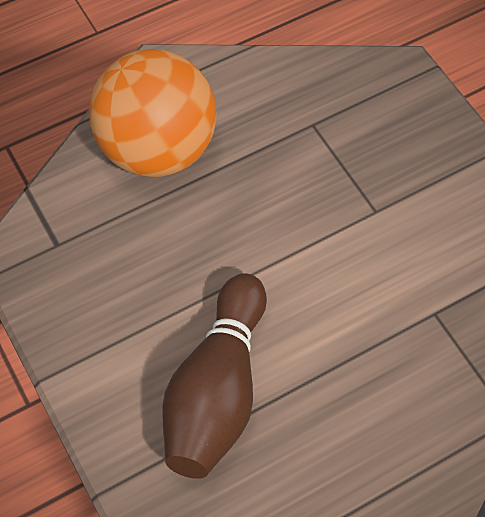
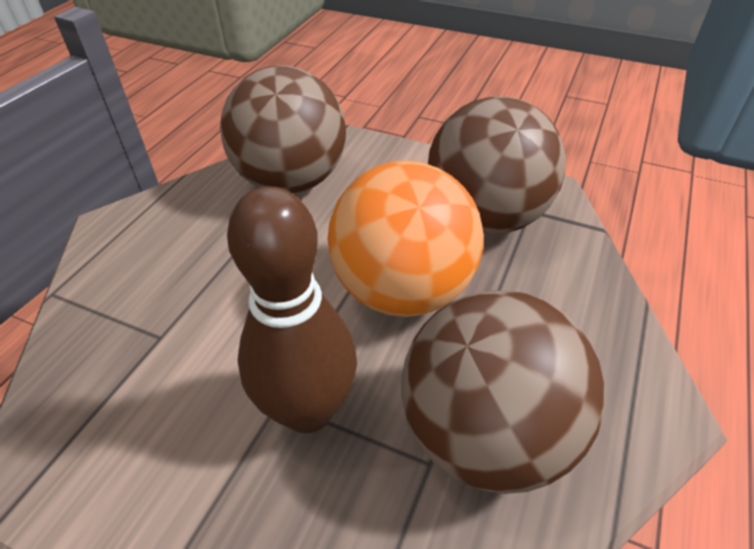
brown ball: none = 0 -> [220,65,346,194] [401,290,605,494] [428,96,566,234] = 3

